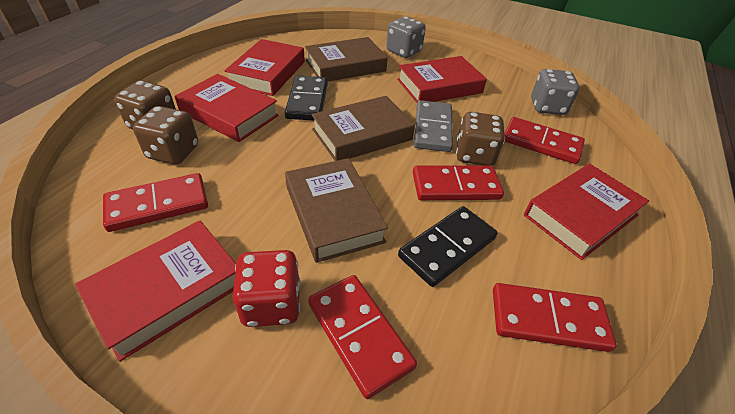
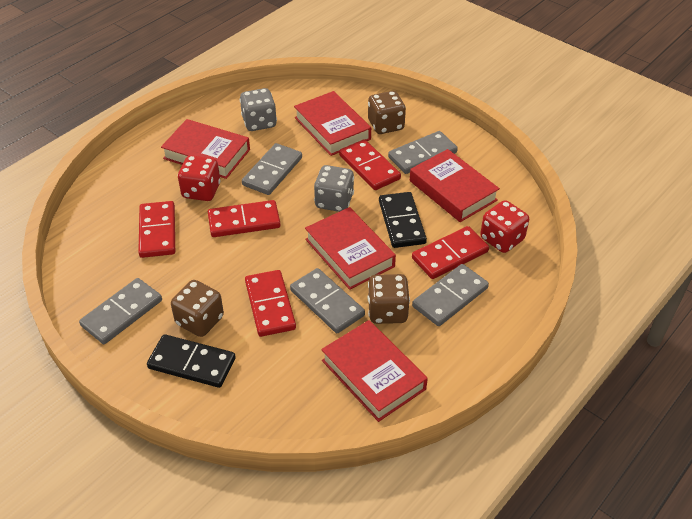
brown book: [285,158,388,263] [305,37,388,82] [311,96,415,161] = 3 -> none = 0
grey domino: [414,100,453,152] = 1 -> [79,278,162,344] [242,143,302,195] [290,268,365,333] [388,131,458,174] [412,264,489,326] = 5
red dice: [232,250,300,327] = 1 -> [178,155,221,201] [480,200,529,253] = 2

